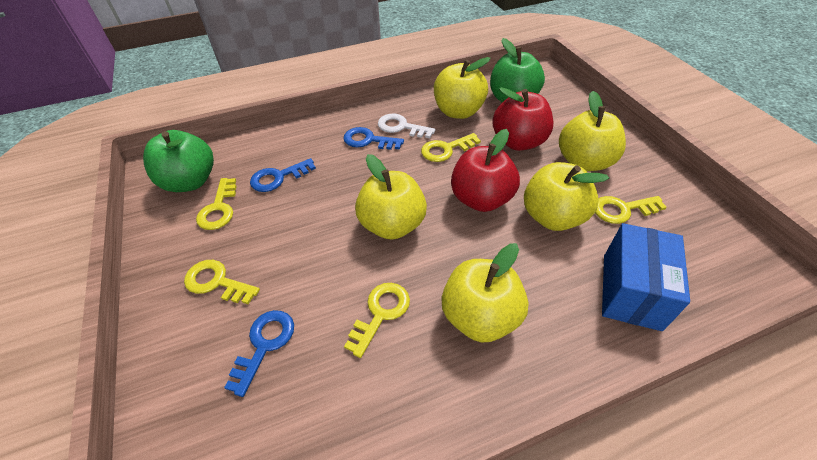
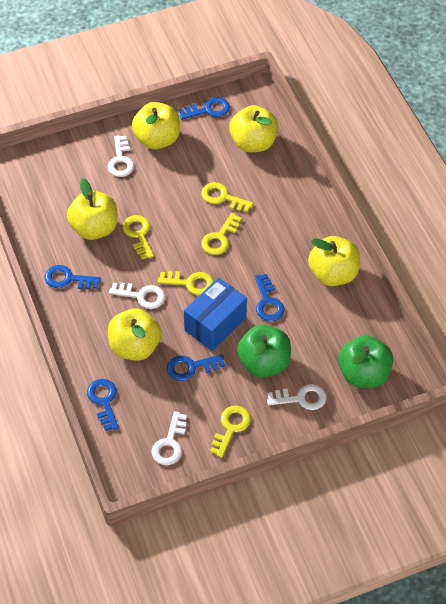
blue key: [224,310,294,397] [250,158,316,192] [343,127,404,150] = 3 -> [45,265,101,289] [87,379,119,431] [167,354,225,381] [179,97,230,120] [254,274,284,321] = 5
red apple: [451,129,520,212] [492,87,553,151] = 2 -> none = 0
white key: [378,114,436,138] = 1 -> [108,135,134,177] [109,283,165,309] [151,411,187,465] [267,384,327,410] = 4

